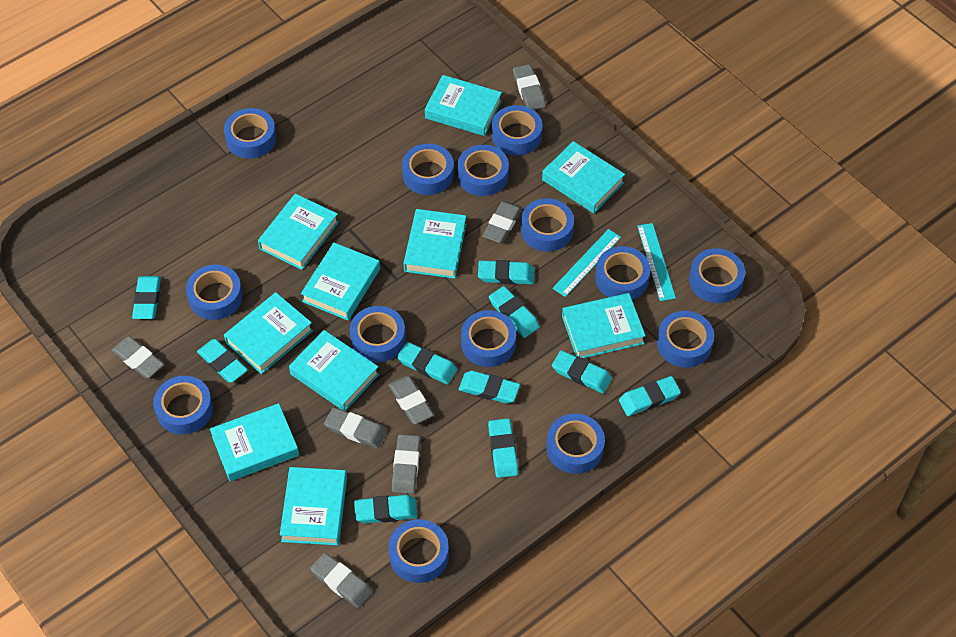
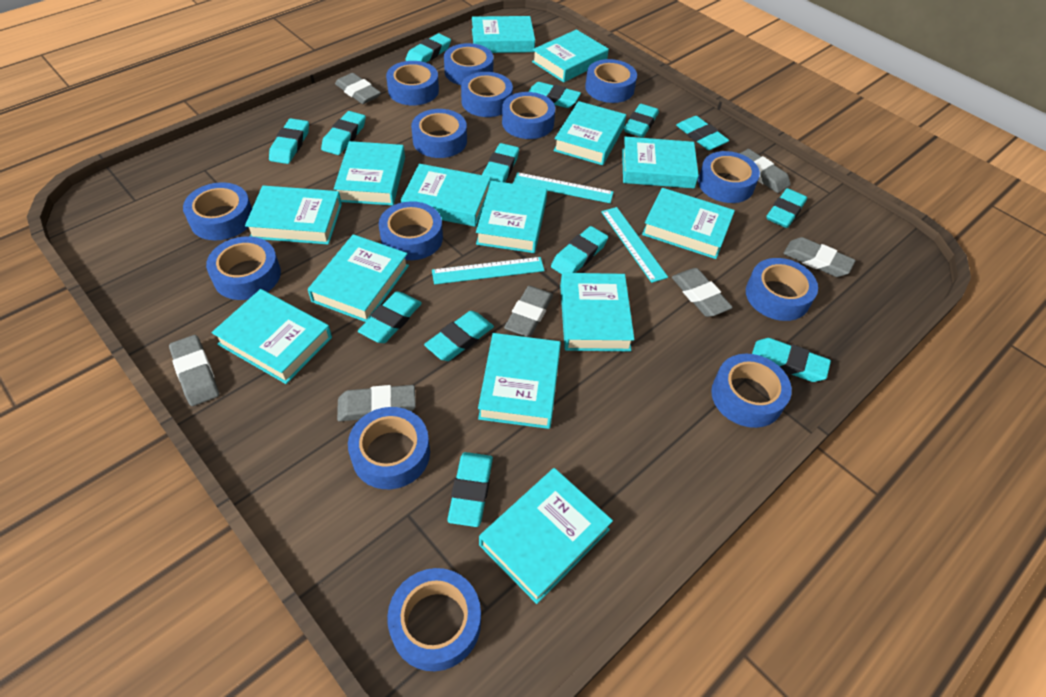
turquoise book: [210,403,299,481] [224,292,313,374] [258,194,339,270] [280,467,347,545] [289,330,379,411] [301,242,380,320] [404,209,466,279] [425,75,502,136] [542,141,625,213] [562,293,646,358] = 10 -> [212,289,332,384] [245,186,342,245] [308,234,409,322] [334,141,405,206] [401,164,491,227] [472,16,535,53] [476,181,547,253] [478,333,561,429] [479,468,613,604] [532,30,609,82] [553,101,626,165] [560,273,635,351] [622,137,699,189] [642,188,735,259] = 14
turquoise eraser: [132,276,161,319] [197,339,248,383] [354,495,418,524] [397,342,457,384] [459,371,520,404] [478,260,534,285] [488,418,518,478] [489,286,540,338] [552,350,612,393] [619,376,681,416] = 10 -> [269,118,309,164] [321,111,366,155] [358,291,422,343] [405,33,451,63] [424,311,494,361] [447,452,493,527] [482,143,519,188] [528,82,581,108] [551,226,608,274] [624,104,659,137] [676,116,729,150] [752,338,831,382] [766,188,807,228] = 13
turquoise ruler: [552,229,621,297] [637,223,676,301] = 2 -> [432,257,545,284] [513,172,614,203] [601,207,668,283] = 3

